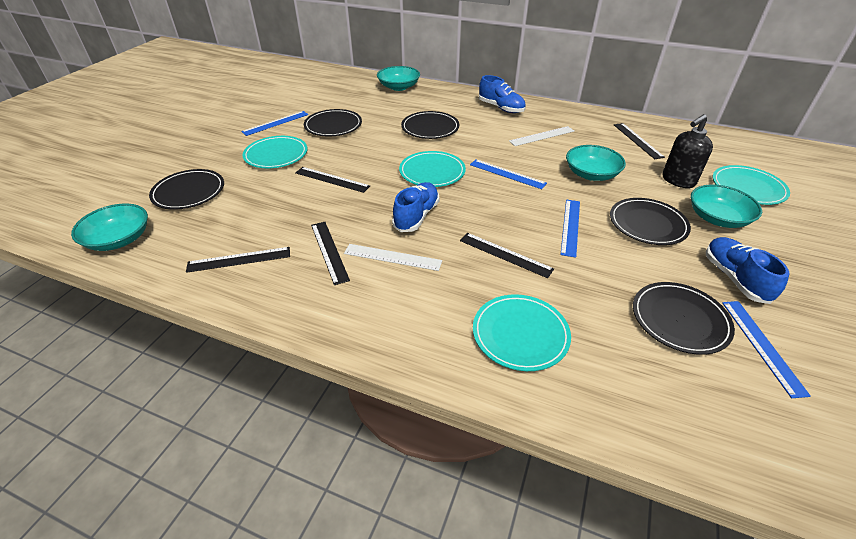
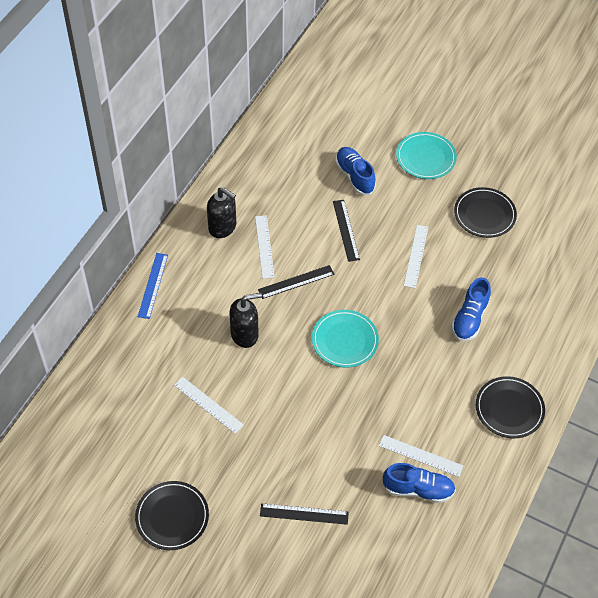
black plate: [149,169,224,210] [304,109,362,136] [401,111,459,139] [610,198,691,245] [633,282,735,355] = 5 -> [135,481,209,550] [454,187,517,238] [476,376,545,438] = 3
black ruler: [186,247,290,273] [295,167,370,193] [311,222,350,285] [460,233,554,278] [614,123,665,159] = 5 -> [258,265,334,299] [260,503,349,525] [333,200,360,262] = 3
black soap dispenser: [662,114,713,188] = 1 -> [207,187,236,238] [230,293,262,348] = 2
blue ruler: [241,111,308,136] [470,159,547,189] [560,200,580,258] [722,301,811,398] = 4 -> [138,253,168,319] = 1
turquoise bowl: [71,203,148,251] [377,66,420,91] [566,145,626,181] [691,184,762,228] = 4 -> none = 0
turquoise plate: [242,136,307,168] [399,151,466,187] [473,294,571,371] [713,165,790,205] = 4 -> [312,310,379,368] [396,132,457,179] = 2
white ruler: [344,244,442,271] [509,126,574,146] = 2 -> [174,377,244,433] [255,215,274,279] [379,435,463,477] [404,225,428,288] = 4

